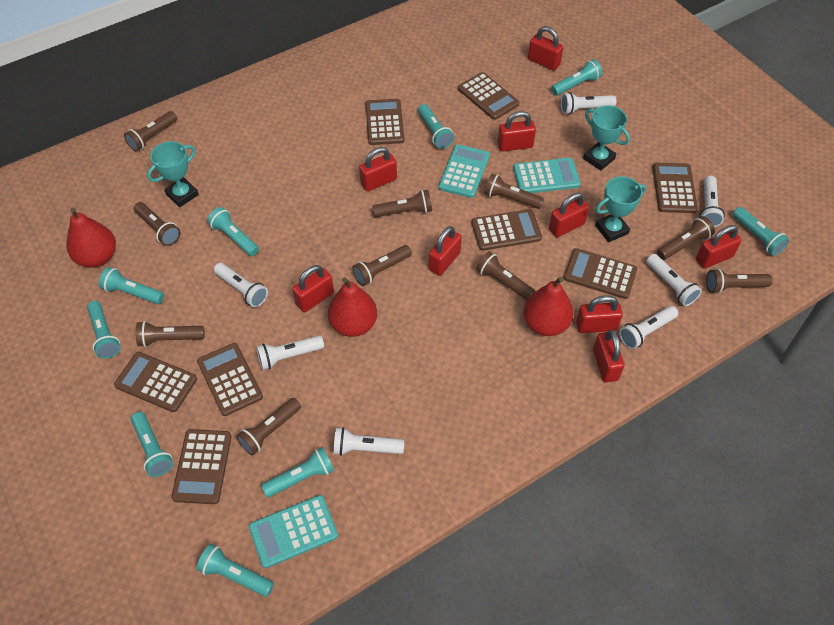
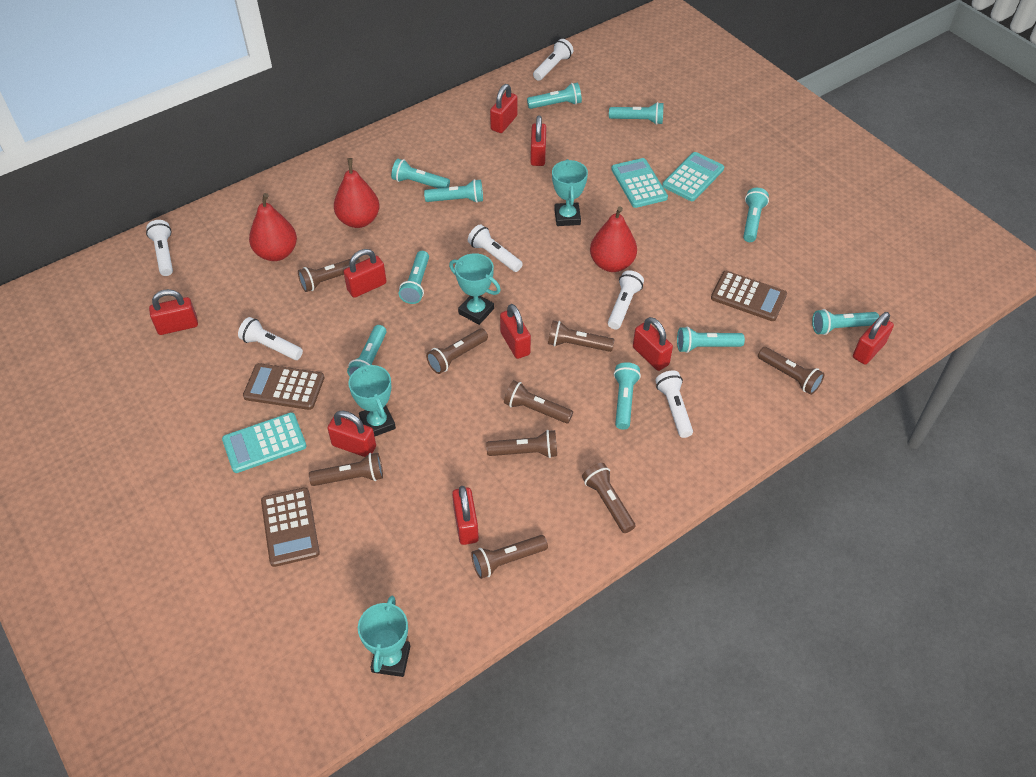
brown calculator: [114,352,197,412] [171,429,232,504] [197,343,263,416] [366,99,404,145] [458,72,519,120] [471,209,542,251] [564,248,637,299] [652,163,698,213] = 8 -> [243,363,324,410] [261,487,320,567] [711,271,787,321] = 3
brown flashlight: [124,111,177,151] [133,202,180,246] [136,321,205,347] [236,398,301,456] [352,245,412,286] [372,190,432,217] [476,251,536,300] [484,174,544,209] [657,216,715,260] [706,269,773,294] = 10 -> [298,258,360,292] [309,453,383,486] [426,328,488,374] [471,535,548,579] [486,430,557,458] [504,380,573,424] [548,321,614,352] [582,463,635,533] [758,347,824,395] = 9
turquoise flashlight: [87,301,120,359] [99,267,164,304] [131,412,174,477] [196,544,274,597] [207,207,259,256] [261,447,334,497] [418,104,454,149] [551,59,602,96] [733,207,789,256] = 9 -> [347,325,387,377] [391,159,450,188] [399,251,429,304] [424,179,483,203] [527,83,582,109] [609,102,663,125] [614,362,641,430] [677,327,745,353] [743,188,769,242] [812,309,879,335] = 10
turquoise trophy: [147,141,199,207] [583,105,630,171] [595,176,646,242] = 3 -> [349,364,396,436] [358,596,410,677] [449,253,501,325] [552,159,588,226] = 4
white flashlight: [214,263,268,307] [256,335,324,370] [333,427,404,456] [561,92,616,115] [619,306,678,349] [646,254,702,306] [699,176,725,227] = 7 -> [146,220,173,276] [238,317,303,360] [468,224,523,272] [533,39,573,81] [608,270,644,329] [655,371,693,438] = 6

